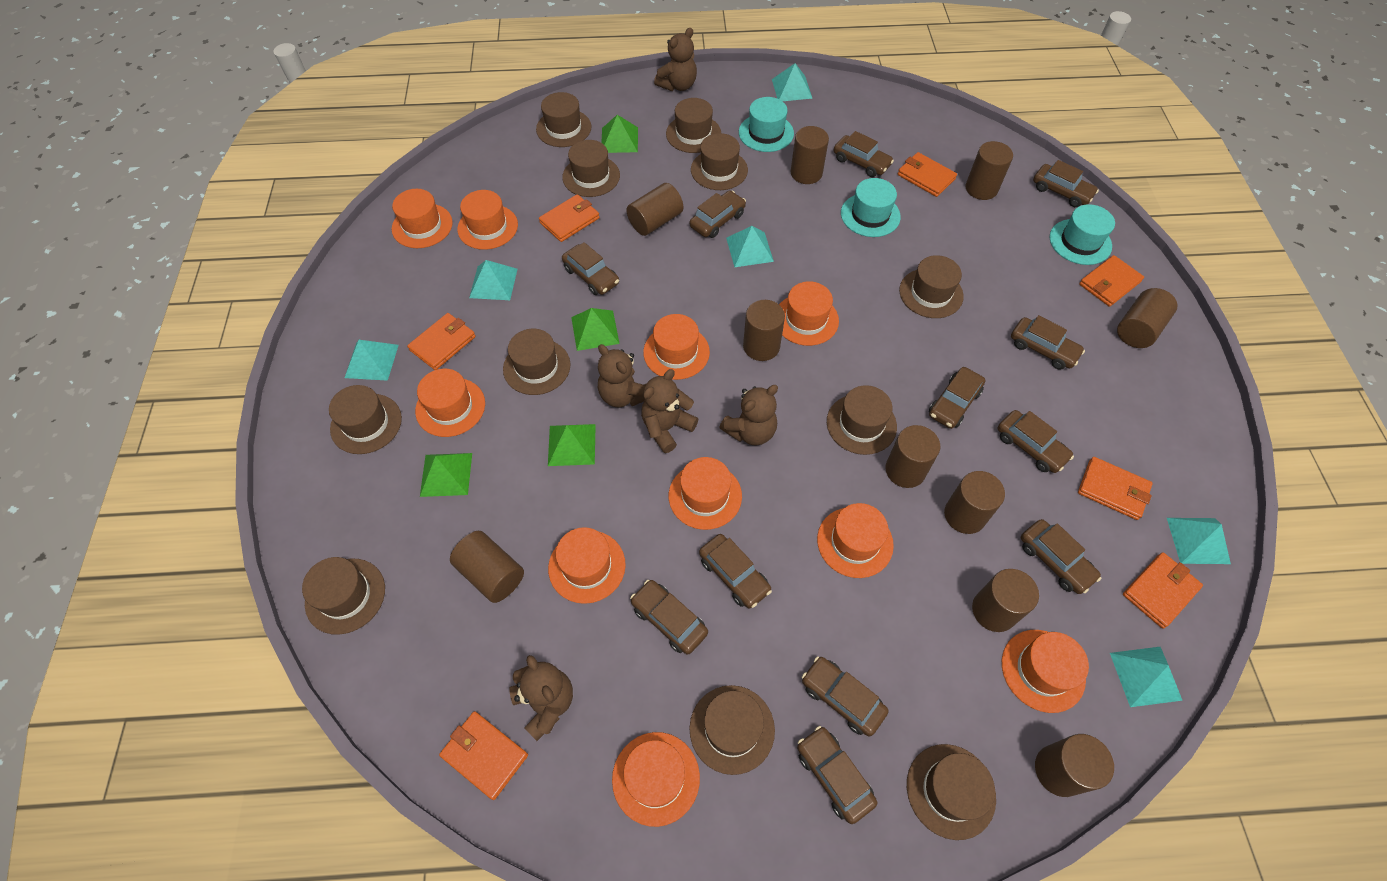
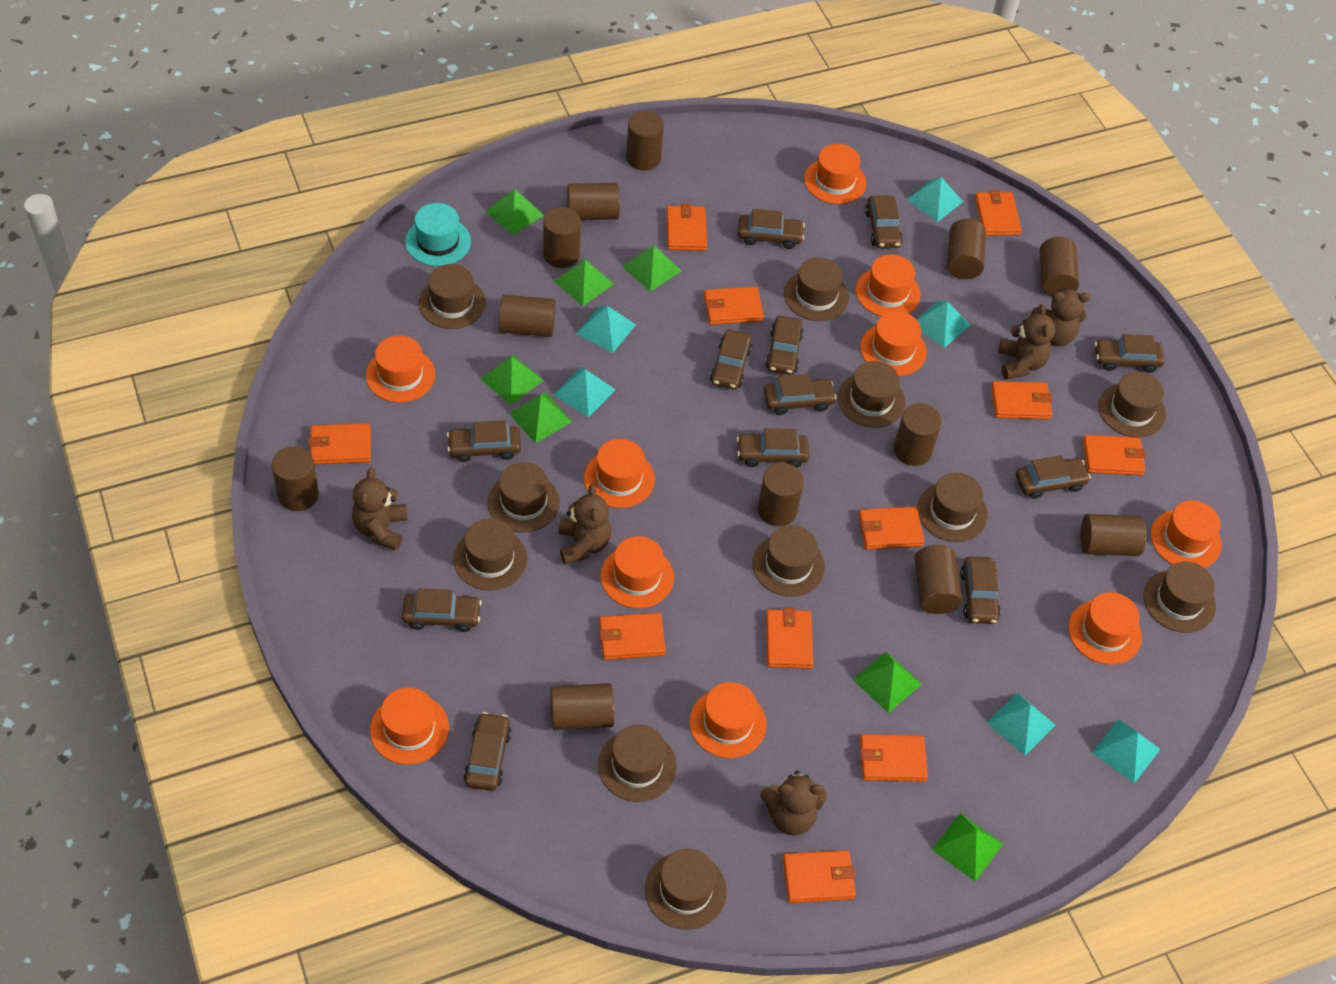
brown cylinder: [450,531,524,603] [626,183,683,236] [743,300,785,361] [791,126,829,184] [886,425,940,488] [944,471,1005,534] [965,141,1013,200] [972,569,1039,632] [1035,734,1114,797] [1117,288,1177,348] = 10 -> [272,446,319,511] [499,295,556,337] [543,207,581,268] [550,683,614,730] [567,183,620,220] [626,111,664,171] [758,463,804,526] [894,403,942,466] [914,545,962,614] [947,219,986,279] [1040,237,1079,297] [1080,514,1147,556] = 12
green pyramid: [420,453,472,497] [548,424,596,466] [571,308,620,351] [601,115,638,153] = 4 -> [481,355,544,405] [485,189,544,235] [509,393,572,443] [554,259,614,306] [622,245,682,292] [853,652,922,713] [932,813,1003,882] = 7
orange wallet: [407,313,476,370] [439,711,528,800] [539,194,600,242] [898,152,957,197] [1078,457,1153,520] [1079,255,1144,307] [1123,552,1203,629] = 7 -> [309,423,371,465] [599,613,666,660] [666,204,707,251] [704,287,764,325] [766,607,813,669] [783,850,856,903] [858,507,924,550] [860,734,928,782] [975,190,1022,236] [991,381,1053,419] [1083,435,1146,475] = 11
turquoise hat: [739,97,794,152] [841,178,901,237] [1049,204,1115,265] = 3 -> [405,203,471,266] = 1

